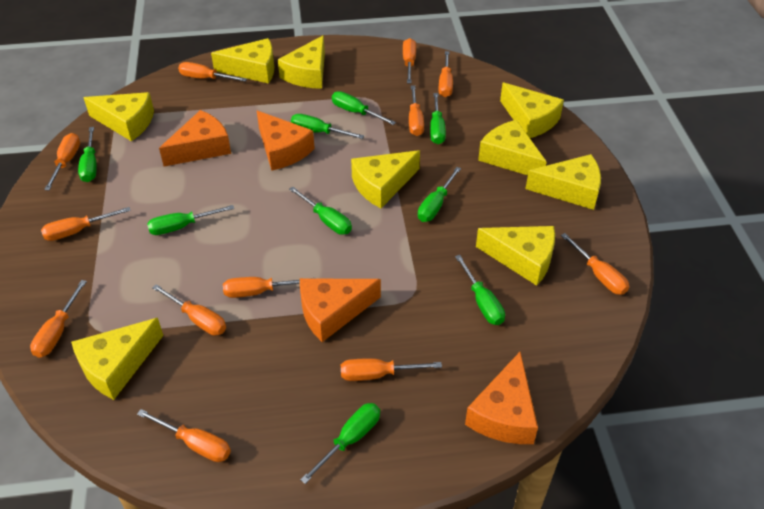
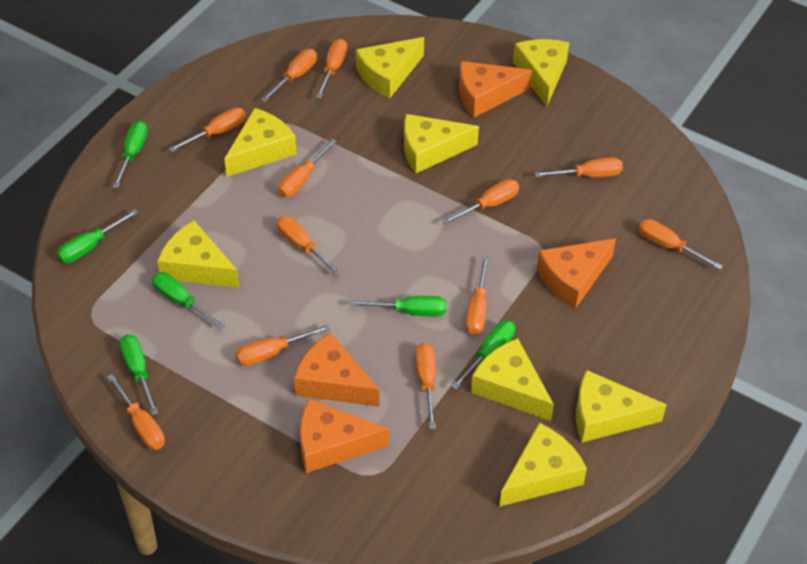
green screwdriver: [78,127,97,182] [147,205,234,235] [289,187,352,235] [291,114,364,139] [300,403,380,484] [332,91,396,125] [418,167,461,222] [430,93,446,144] [455,255,505,325] = 9 -> [57,209,138,263] [113,121,148,188] [120,335,158,416] [152,272,225,329] [350,296,446,317] [451,320,515,389] = 6
yellow cheese: [71,318,163,400] [84,92,154,141] [211,38,274,84] [278,35,325,89] [351,150,420,208] [476,226,555,286] [478,120,547,175] [500,83,564,138] [525,154,601,210] = 9 -> [157,220,240,288] [224,108,297,177] [356,37,424,98] [404,114,479,173] [471,338,554,421] [499,423,587,507] [513,39,569,107] [576,370,667,442] = 8

